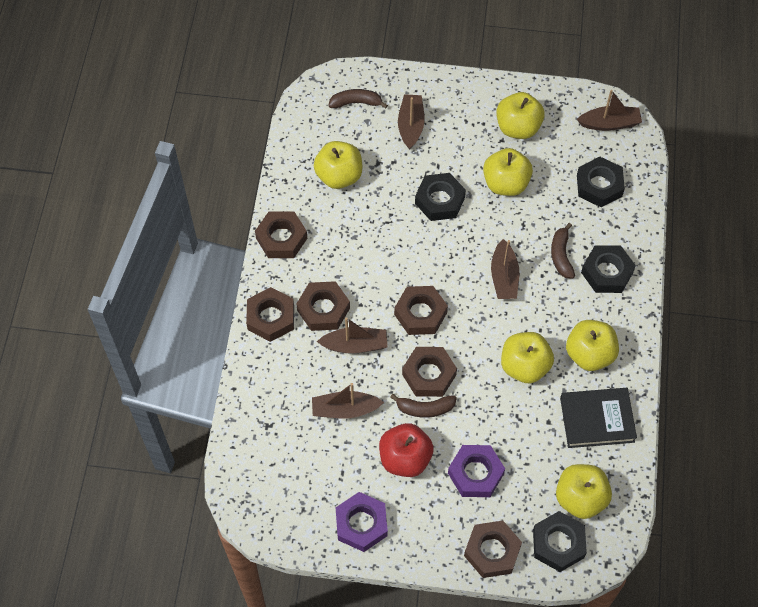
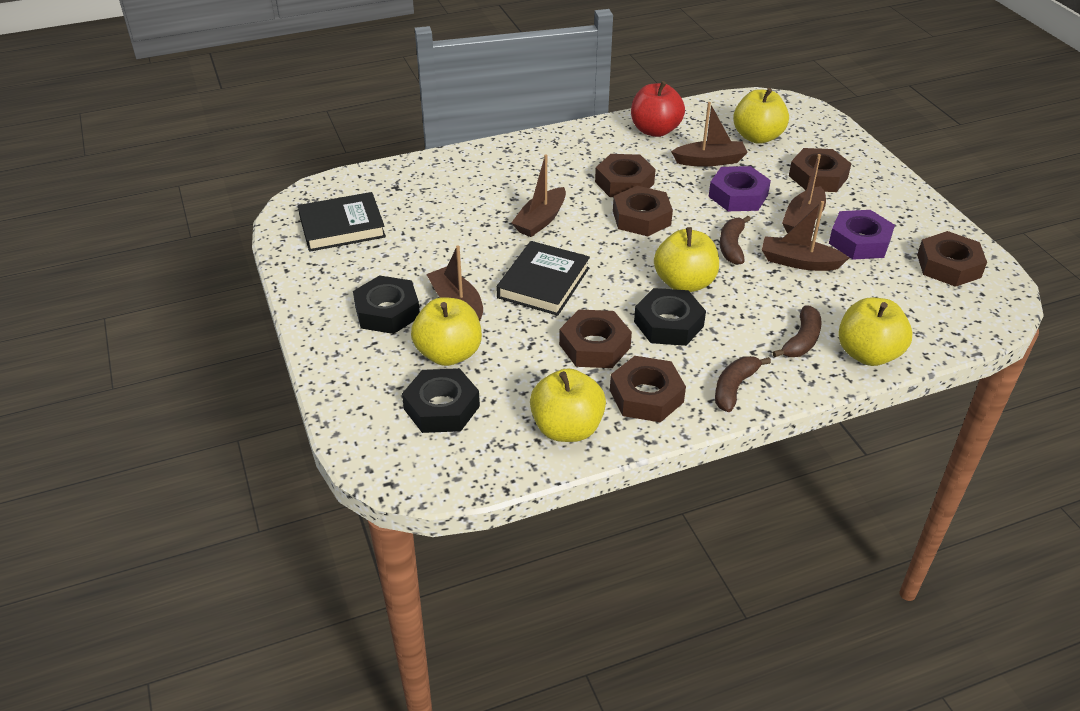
black book: [560,388,637,448] = 1 -> [298,192,386,252] [496,241,590,316] = 2
black nut: [415,173,466,221] [533,511,587,572] [577,157,625,207] [581,245,636,293] = 4 -> [353,275,420,334] [402,368,480,433] [634,288,706,346] = 3
yellow apple: [314,141,362,189] [483,148,533,196] [496,92,545,139] [501,332,554,383] [556,464,612,519] [566,320,619,371] = 6 -> [411,297,482,366] [530,368,606,442] [654,227,719,292] [733,88,789,144] [838,298,912,366] = 5

